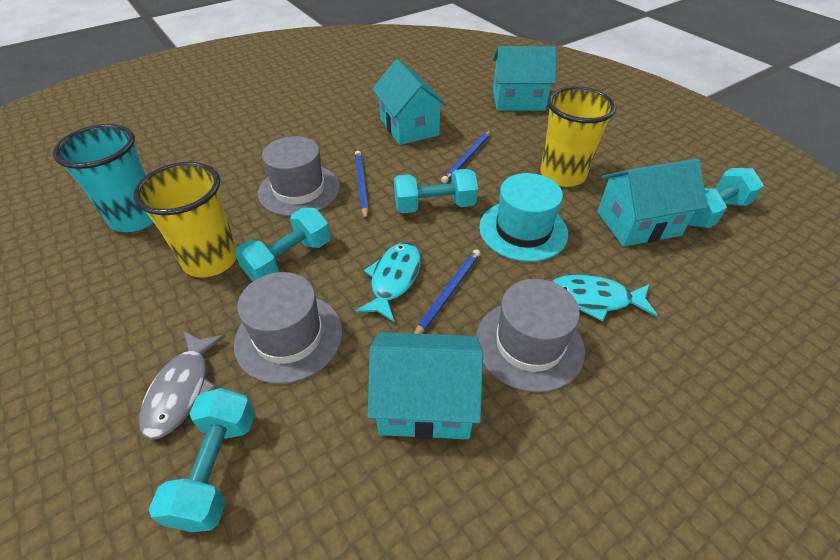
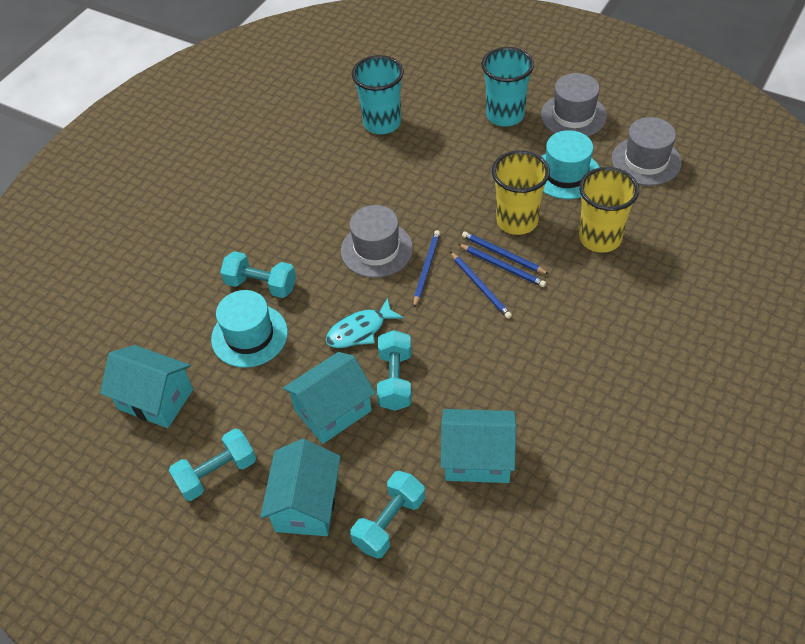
blue pencil: [355,151,369,220] [414,249,480,334] [441,130,491,183] = 3 -> [413,230,440,308] [450,251,512,319] [458,244,546,287] [462,231,549,274] = 4
grey fish: [139,331,226,440] = 1 -> none = 0
turquoise cup: [53,124,153,232] = 1 -> [352,55,404,134] [481,47,534,127] = 2
turquoise fish: [355,242,421,322] [551,275,657,321] = 2 -> [325,297,404,348] = 1
turquoise hat: [479,173,568,262] = 1 -> [211,290,288,368] [541,130,600,199] = 2

